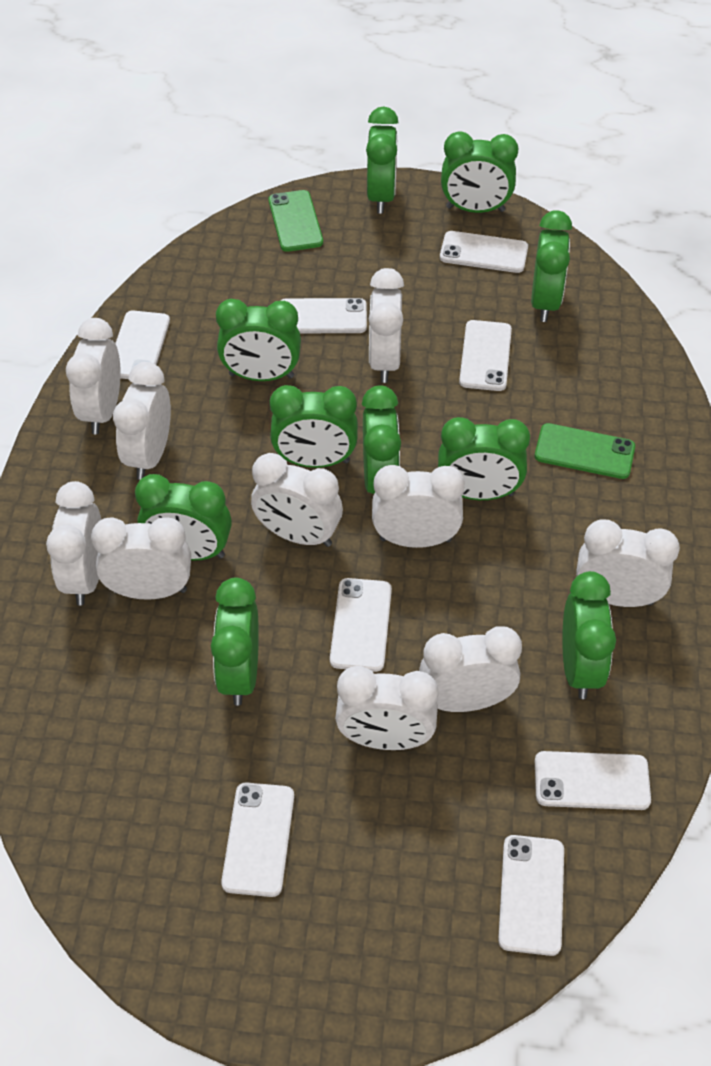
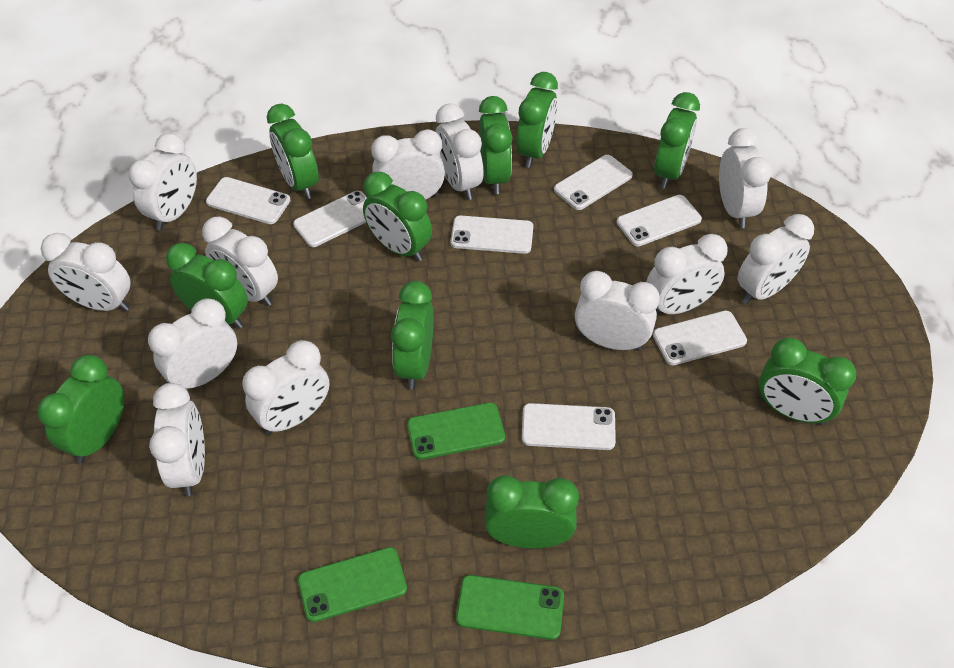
green phone: [268,190,323,252] [535,423,635,479] = 2 -> [298,547,407,622] [407,403,505,460] [456,575,564,640] = 3
white clock: [46,481,101,606] [66,318,121,434] [91,517,191,600] [113,362,171,480] [251,453,343,547] [335,666,438,750] [369,268,404,383] [372,465,465,548] [419,626,522,712] [576,519,680,607] = 10 -> [41,233,130,312] [128,133,197,231] [148,299,237,389] [149,383,205,496] [202,217,278,306] [242,340,329,435] [371,129,445,200] [435,103,484,200] [575,271,660,351] [646,234,728,315] [719,128,772,228] [738,214,814,304] = 12
white phone: [115,310,170,379] [221,782,294,897] [281,298,367,333] [330,578,392,672] [440,231,528,273] [459,320,512,391] [498,835,564,956] [535,751,651,810] = 8 -> [206,177,291,224] [293,191,367,247] [451,216,533,254] [522,403,616,450] [554,155,633,210] [617,195,702,246] [653,311,747,365] = 7

